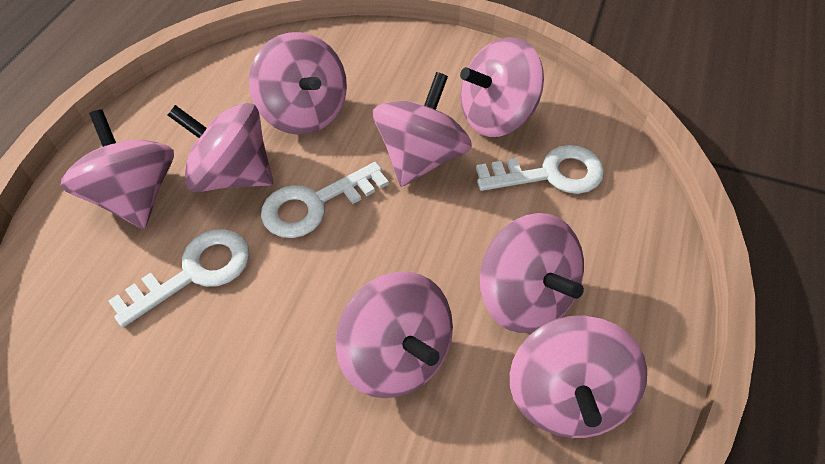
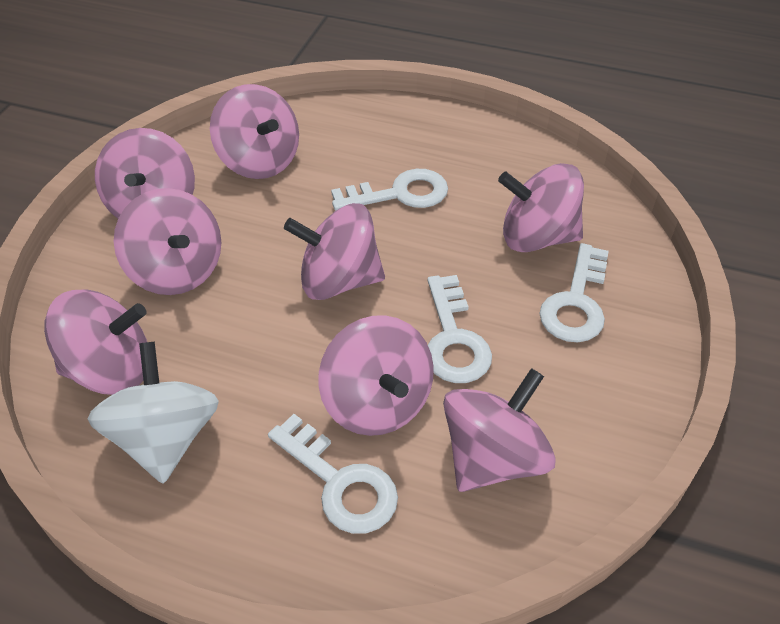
white key: [108,229,249,327] [261,162,389,238] [476,145,604,194] = 3 -> [268,414,398,534] [331,169,448,211] [427,275,492,383] [539,243,609,342] = 4
white spinning top: none = 0 -> [88,342,219,484] = 1

